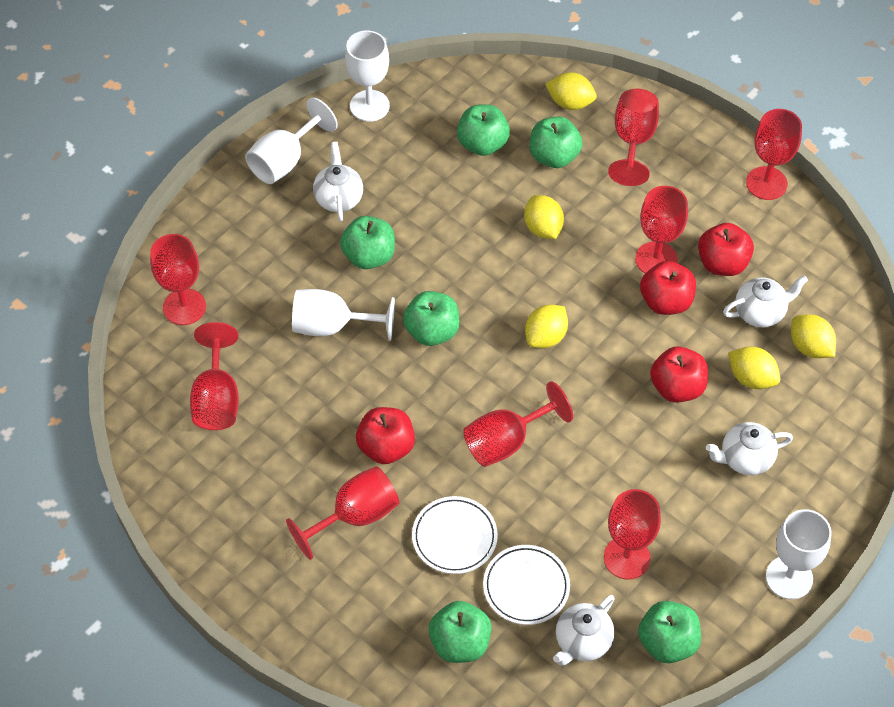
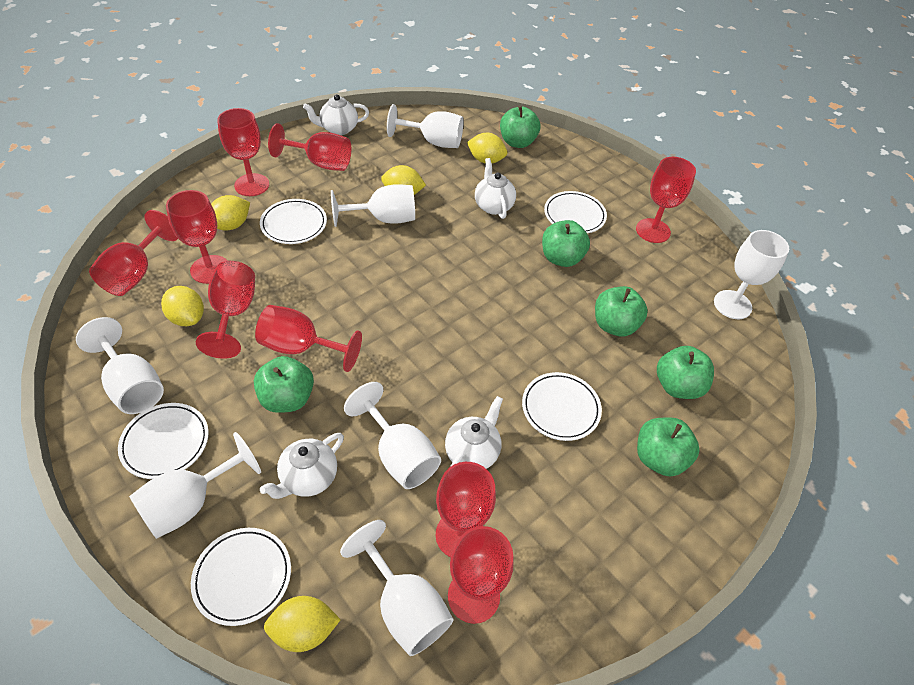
red apple: [356,407,415,464] [640,261,696,315] [650,347,708,403] [698,223,754,276] = 4 -> none = 0
red goblet: [150,234,206,325] [190,322,239,430] [286,466,399,560] [463,381,573,467] [604,489,661,579] [608,89,659,186] [635,186,688,273] [746,109,802,200] = 8 -> [89,210,178,296] [166,190,228,284] [196,261,255,359] [217,108,269,196] [255,305,362,372] [268,123,351,171] [436,462,496,557] [448,526,514,624] [636,157,696,243] = 9
white goblet: [245,97,338,184] [292,289,395,341] [345,30,390,122] [766,509,832,599] = 4 -> [76,317,164,414] [129,432,261,539] [331,184,415,227] [340,520,453,656] [344,382,441,489] [387,104,464,148] [714,230,789,319] = 7
white plate: [412,496,498,574] [483,545,570,625] = 2 -> [118,403,209,479] [191,528,291,626] [260,199,327,244] [522,372,602,441] [544,191,607,233] = 5

